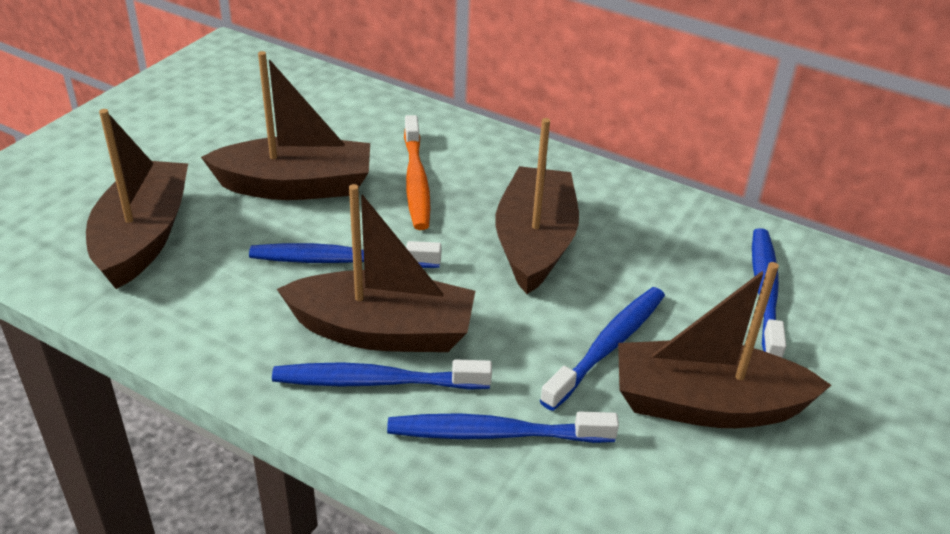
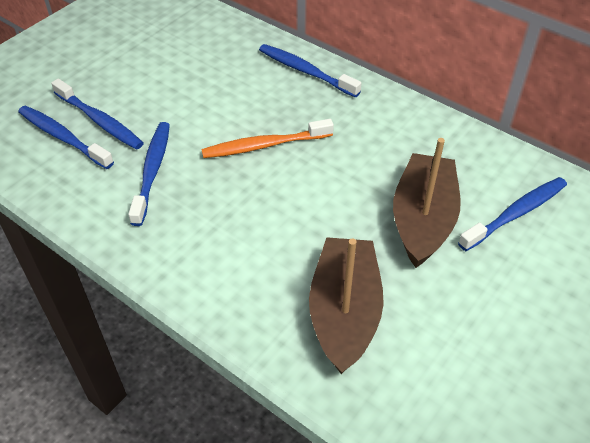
brown boat: [86,109,188,289] [201,51,370,200] [277,184,475,352] [495,118,579,294] [618,262,831,428] = 5 -> [309,237,384,374] [393,138,461,268] = 2

